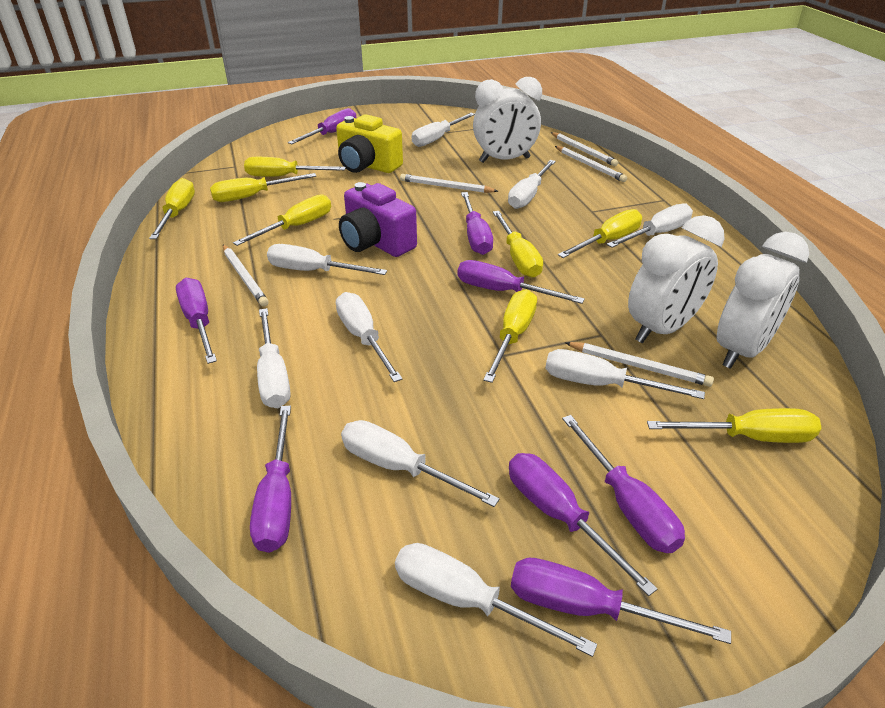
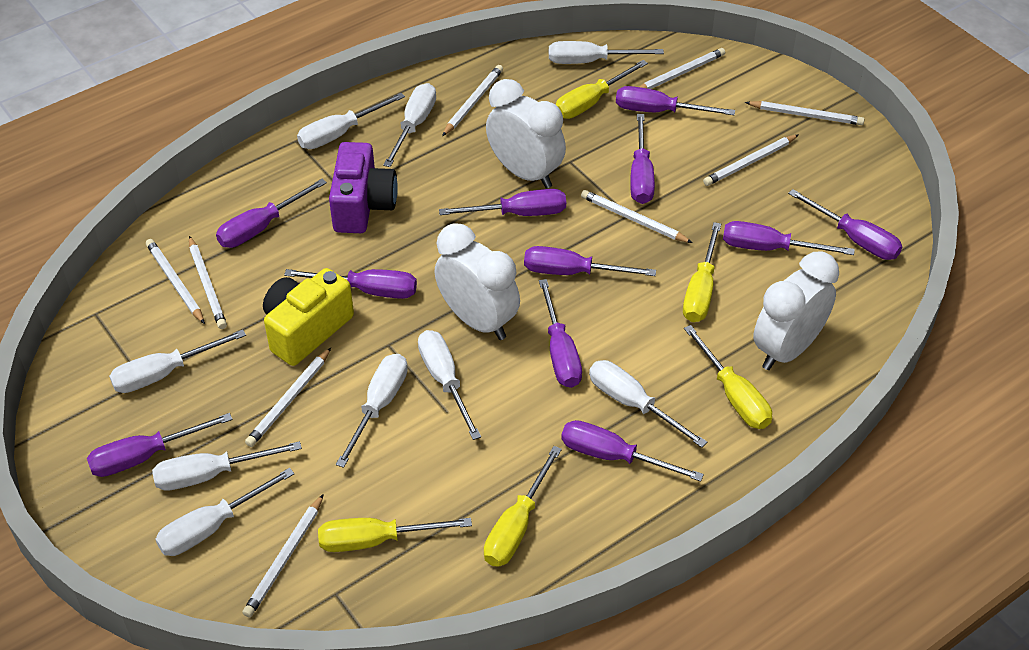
purple screwdriver: [176,278,217,364] [250,406,291,553] [288,108,356,144] [458,260,585,304] [461,192,493,255] [509,453,657,596] [511,558,731,644] [562,415,685,553] = 8 -> [87,413,233,477] [216,179,327,248] [284,269,417,299] [439,189,566,216] [524,246,656,276] [539,279,582,388] [561,420,704,482] [616,86,735,115] [630,114,655,204] [723,221,855,255] [788,189,902,260] = 11
white pencil: [223,245,269,307] [400,174,498,193] [551,132,618,166] [555,146,627,182] [565,342,714,387] = 5 -> [146,239,205,324] [189,236,227,329] [242,494,324,618] [245,348,331,447] [442,65,503,136] [581,190,693,243] [639,48,725,89] [703,134,799,186] [745,101,865,125] = 9
yellow screwdriver: [149,178,195,239] [210,173,317,202] [233,194,331,246] [244,157,346,177] [483,289,537,383] [493,211,543,278] [558,209,642,258] [647,408,821,443] = 8 -> [318,518,472,552] [484,446,562,567] [556,60,648,119] [683,222,721,322] [684,325,772,429] = 5

